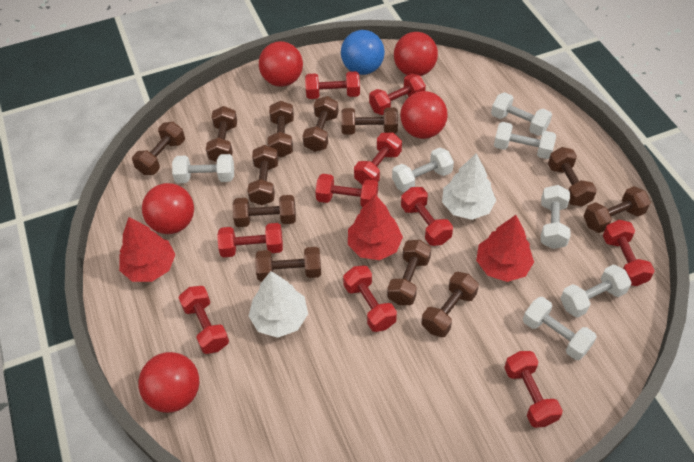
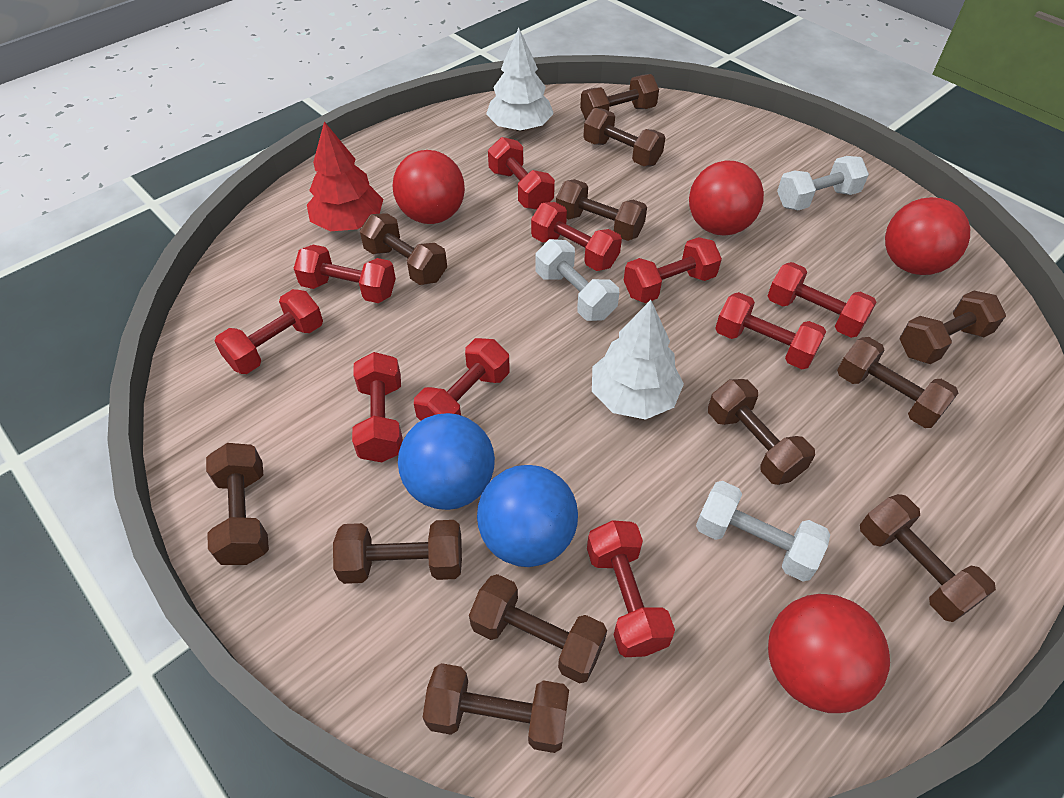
blue ball: [341,30,385,75] = 1 -> [398,413,495,510] [477,465,578,567] = 2
red ball: [138,352,199,413] [142,183,194,234] [259,41,303,87] [394,32,438,76] [400,91,448,139] = 5 -> [393,150,465,224] [689,161,764,235] [768,594,890,713] [885,197,970,275] = 4
red tree: [119,217,176,282] [348,194,403,260] [476,215,534,282] = 3 -> [307,121,383,231] = 1
white dumbbell: [172,154,234,183] [392,148,454,193] [491,92,552,136] [494,122,556,159] [523,297,597,360] [541,185,570,249] [560,264,631,318] = 7 -> [536,239,619,321] [696,481,830,582] [777,156,869,210] = 3

